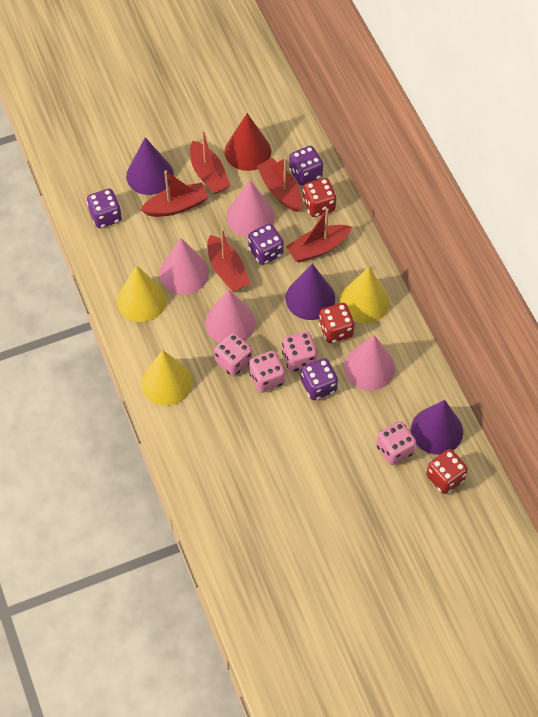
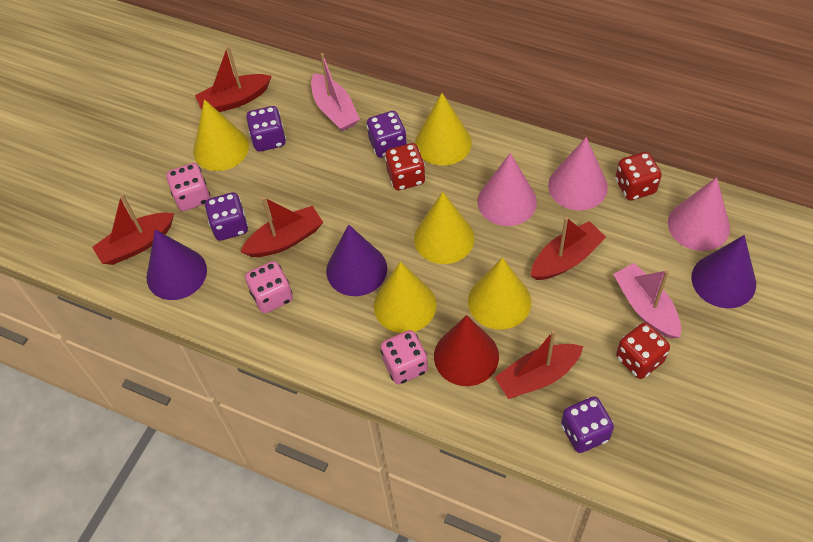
pink boat: none = 0 -> [311,53,360,131] [613,263,681,339] = 2
pink cone: [160,238,209,294] [205,289,255,343] [227,180,275,237] [344,335,395,391] = 4 -> [477,153,537,226] [548,137,608,210] [668,177,730,251] = 3
pink dice: [214,333,252,376] [249,351,285,393] [282,331,317,372] [376,421,416,465] = 4 -> [166,163,210,211] [245,261,293,313] [380,330,428,385] = 3
yellow cone: [117,265,167,322] [141,350,193,406] [340,267,390,324] = 3 -> [193,99,249,171] [374,262,436,333] [414,192,475,264] [415,93,472,166] [468,257,531,330] = 5

